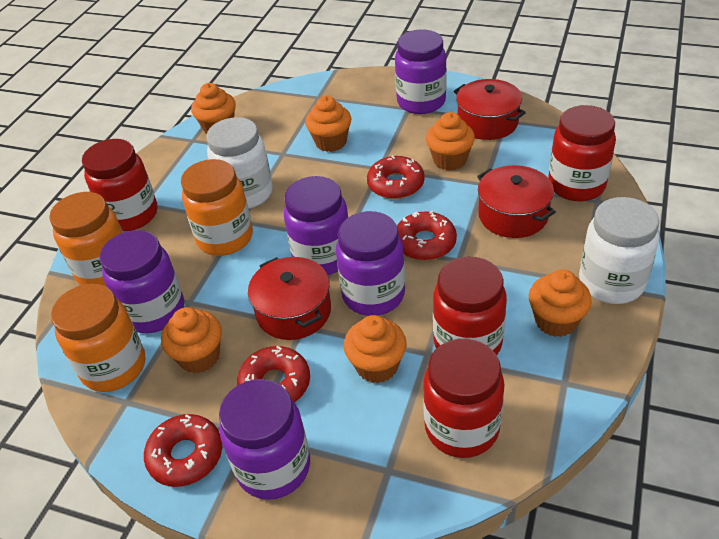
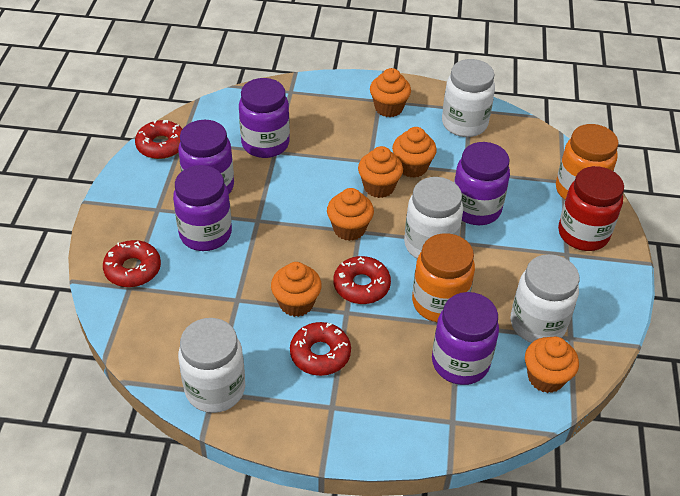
orange jar: [49,192,123,287] [51,284,145,392] [181,159,253,256] = 3 -> [412,233,475,322] [556,124,619,200] = 2
red jar: [82,139,157,231] [423,339,505,458] [433,257,507,355] [548,105,616,201] = 4 -> [558,166,624,251] = 1
red pot: [248,257,331,340] [454,79,526,140] [477,165,556,238] = 3 -> none = 0
white jar: [206,117,273,209] [579,197,659,304] = 2 -> [178,318,245,413] [404,177,463,259] [442,59,495,137] [511,254,579,343] = 4

